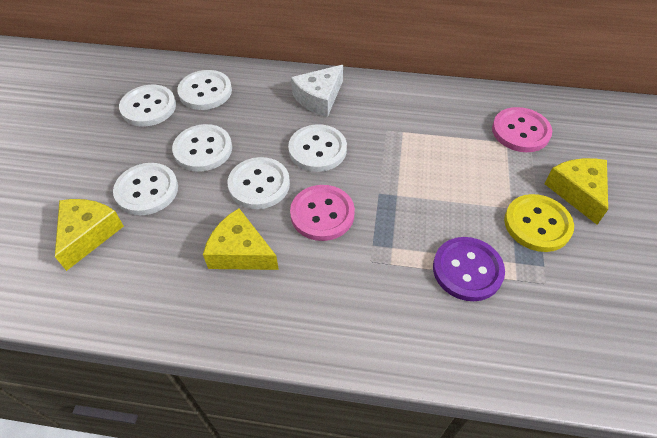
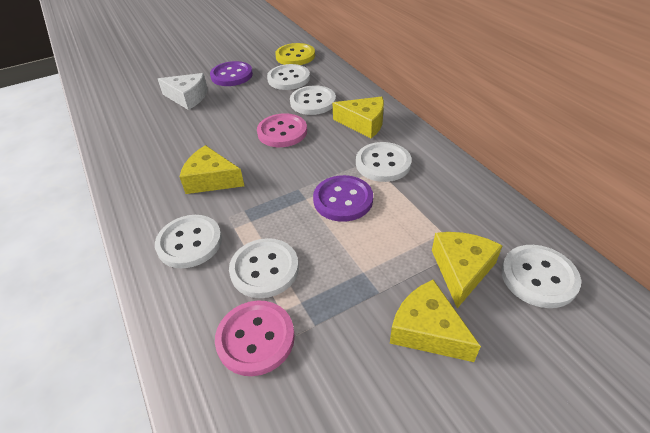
purple button: [433,237,505,301] = 1 -> [210,61,253,86] [313,175,373,222] = 2
yellow cheese: [55,199,124,271] [203,208,279,270] [544,158,608,225] = 3 -> [180,145,244,194] [333,96,384,138] [390,280,481,362] [432,232,503,308] = 4

